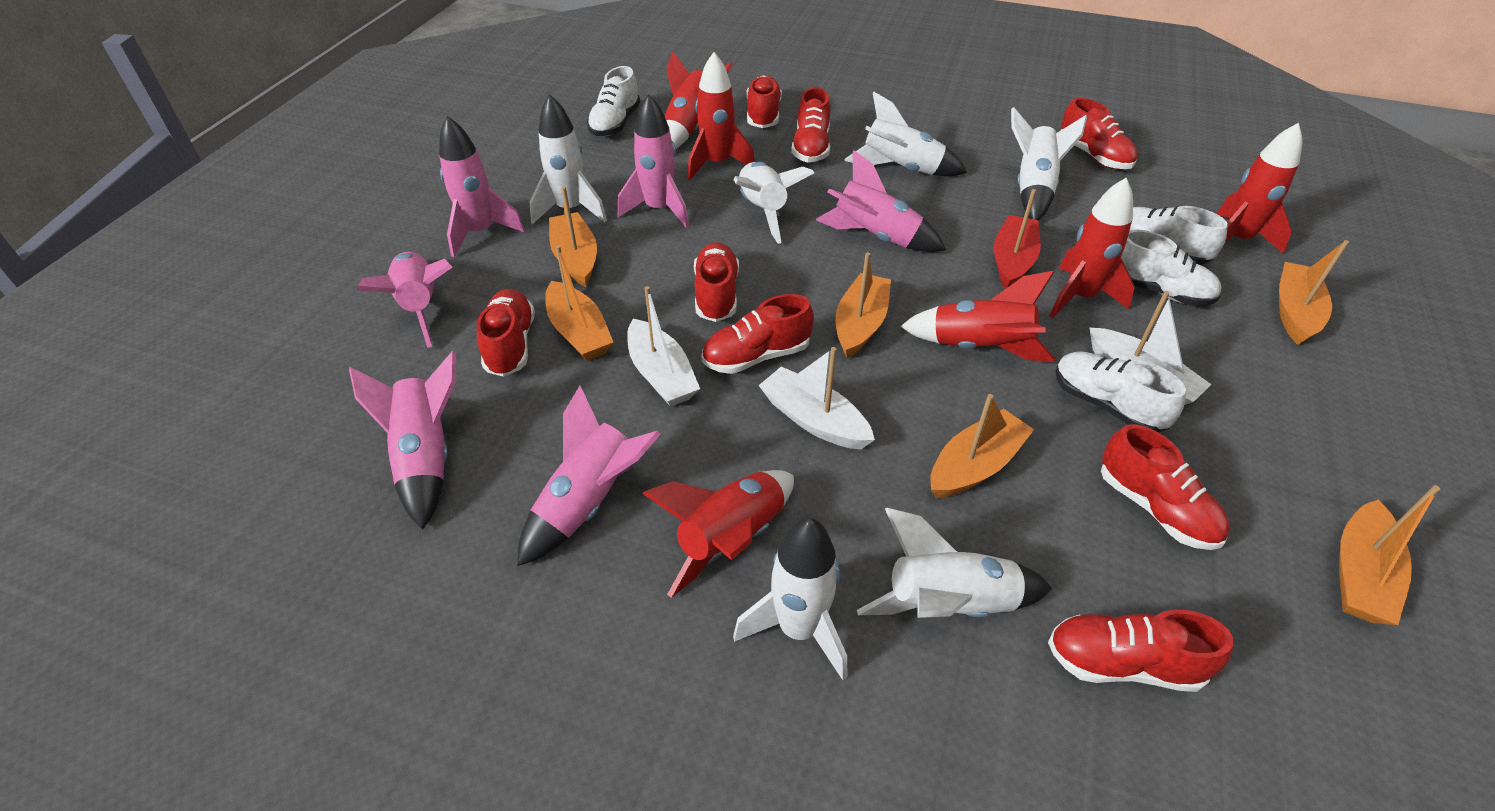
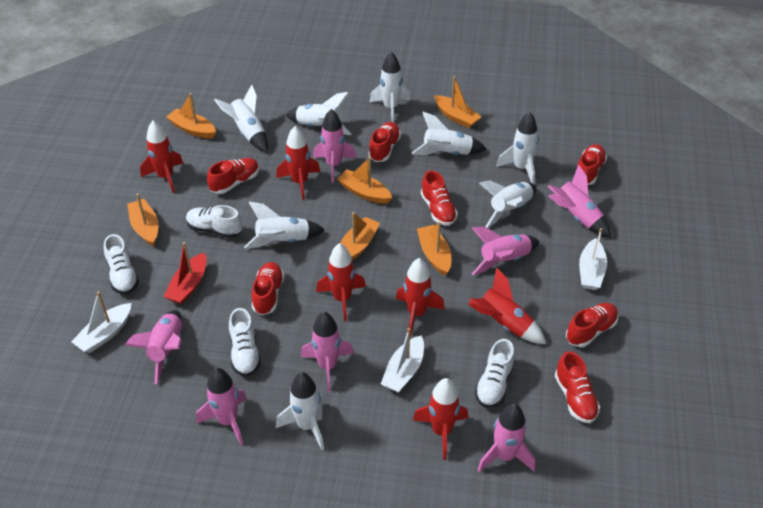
pink rocket: [349,351,456,530] [357,252,452,348] [439,116,525,258] [517,386,661,566] [618,94,689,228] [816,150,946,252] = 6 -> [125,310,182,384] [196,368,247,445] [301,312,354,392] [313,109,356,183] [472,227,540,275] [478,403,536,472] [547,164,611,238] = 7
red shoe: [477,289,535,377] [694,242,739,322] [702,294,814,374] [746,75,782,128] [791,87,831,163] [1048,610,1233,692] [1061,98,1137,169] [1101,424,1230,550] = 8 -> [207,158,259,194] [251,262,285,315] [368,122,401,162] [421,170,458,226] [555,351,600,423] [566,303,619,347] [577,144,607,185] = 7
white rocket: [529,94,607,224] [733,518,847,680] [734,162,814,244] [844,92,967,176] [857,508,1052,618] [1011,107,1087,220] = 6 -> [214,84,268,153] [244,201,325,248] [276,372,325,450] [286,92,351,135] [370,52,411,123] [412,112,487,155] [479,180,537,228] [496,112,539,184] = 8

